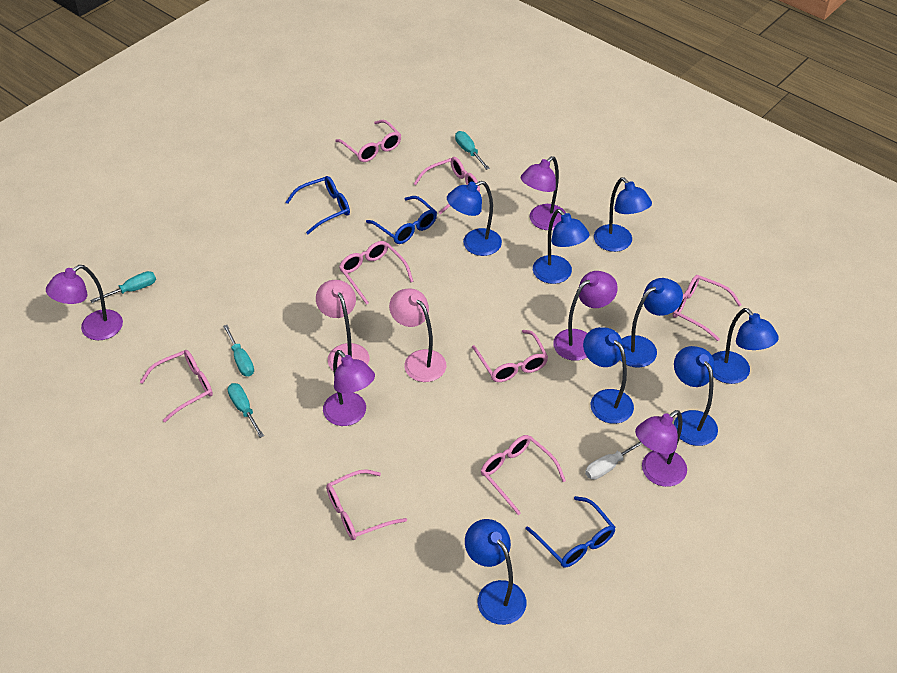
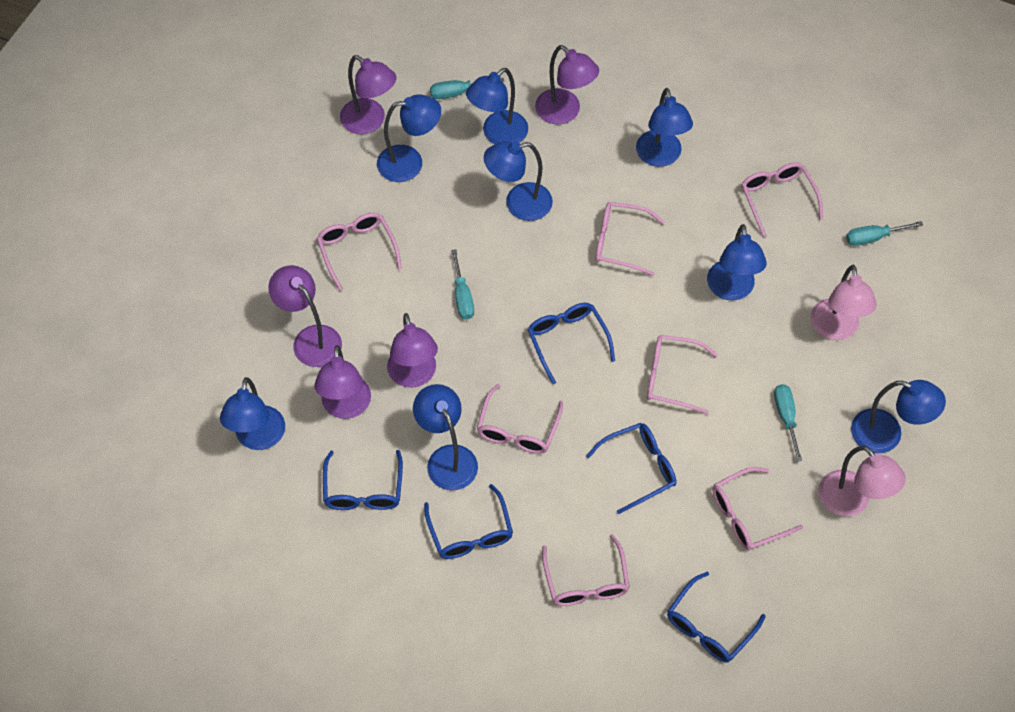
blue glasses: [286,176,350,234] [366,196,437,244] [526,496,616,568] = 3 -> [323,450,403,510] [424,484,513,559] [527,303,615,384] [586,423,677,514] [667,572,766,663] = 5
pink glasses: [140,350,213,423] [326,469,407,540] [335,120,401,162] [339,241,414,305] [414,157,480,214] [472,330,548,382] [481,435,566,515] [673,275,742,341] = 8 -> [317,213,402,291] [477,384,563,454] [542,534,630,606] [595,202,665,276] [647,335,718,414] [713,467,803,550] [741,163,823,237] = 7
white screwdriver: [585,442,642,480] = 1 -> none = 0

